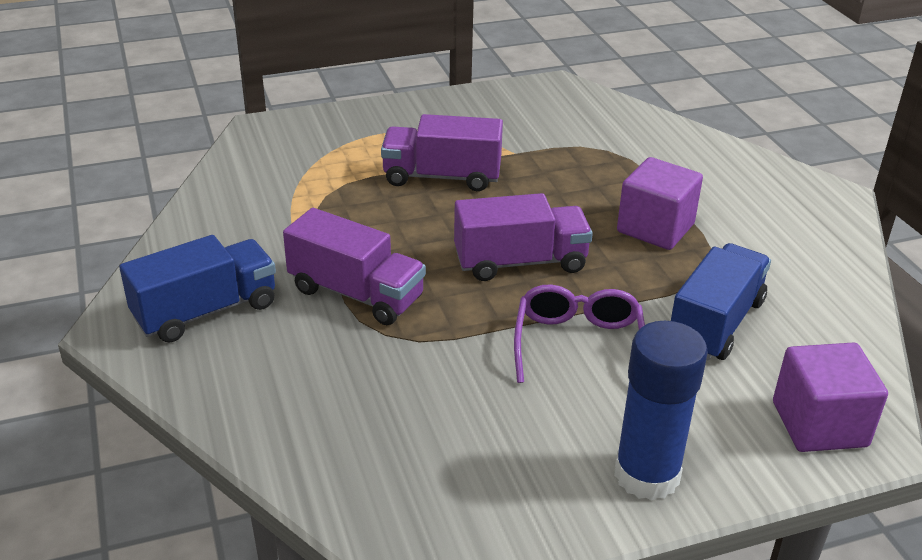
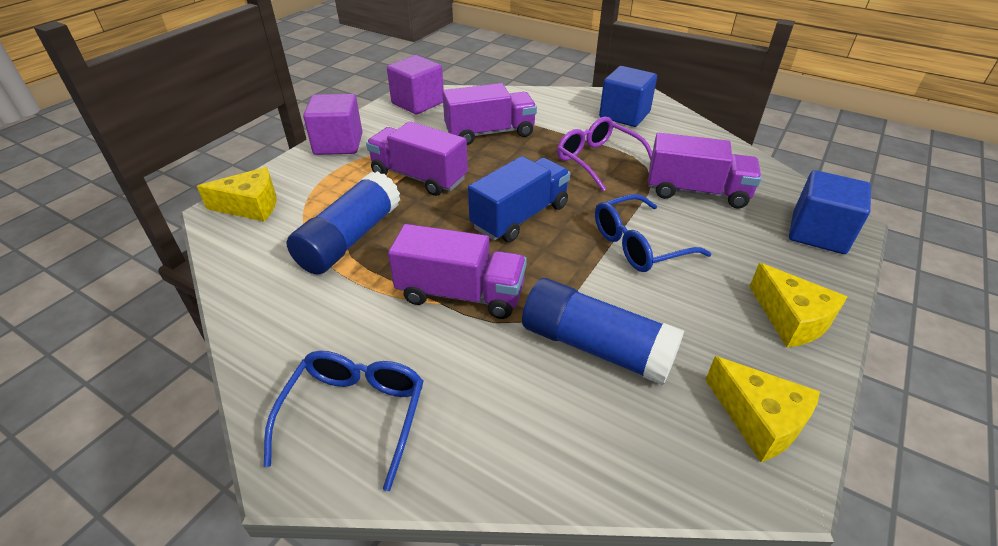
blue cube: none = 0 -> [599,66,657,127] [789,170,871,254] = 2
blue glasses: none = 0 -> [264,351,423,491] [595,194,711,272] = 2
blue glue stick: [614,321,708,501] = 1 -> [286,171,400,275] [522,278,684,385] = 2
blue truck: [119,235,276,343] [671,243,771,360] = 2 -> [468,156,570,242] = 1
purple truck: [283,208,426,325] [381,114,503,191] [454,193,593,281] = 3 -> [366,121,468,196] [388,224,527,319] [442,83,537,145] [648,133,762,208] = 4
yellow cheese: none = 0 -> [197,167,276,222] [705,356,820,462] [749,263,847,347] = 3

